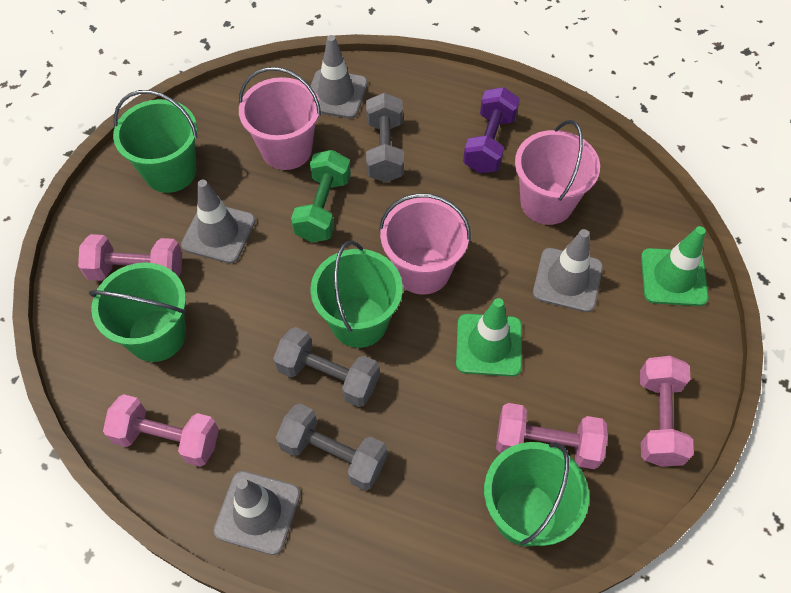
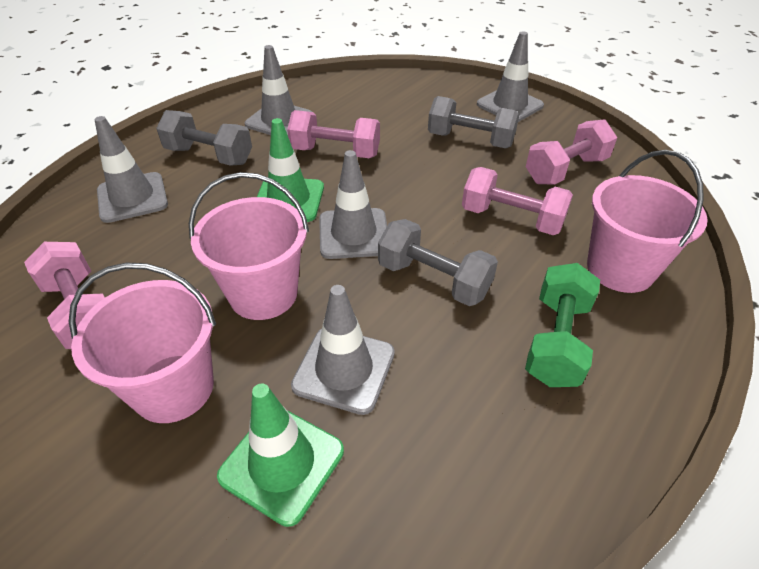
green bucket: [89,262,186,362] [113,90,197,193] [310,241,403,348] [484,442,589,547] = 4 -> none = 0
grey traffic cone: [181,180,256,264] [214,471,300,555] [311,35,368,119] [533,229,603,312] = 4 -> [95,116,168,223] [245,45,312,135] [291,285,395,415] [319,150,387,259] [477,31,544,122] = 5
purple dumbbell: [463,87,520,173] = 1 -> none = 0

